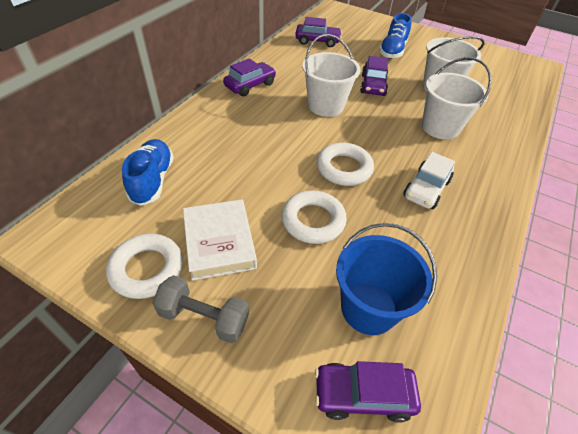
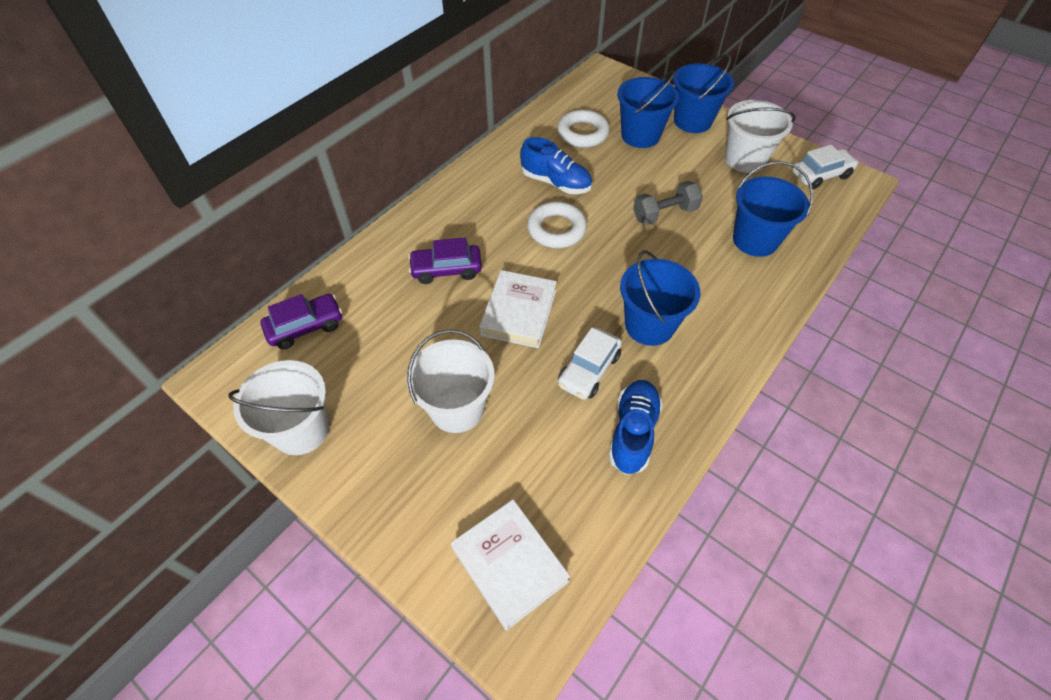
blue bucket: [336,223,437,335] = 1 -> [617,70,679,148] [620,250,700,346] [673,54,734,133] [733,161,813,257] = 4
purple car: [223,58,276,96] [295,17,342,47] [315,361,421,423] [360,56,388,96] = 4 -> [261,294,343,349] [408,238,482,284] = 2
white book: [183,200,257,281] = 1 -> [451,499,570,630] [479,270,557,348] = 2
white car: [403,152,455,209] = 1 -> [558,327,622,400] [792,145,858,189] = 2
white ring: [106,234,183,299] [282,190,347,244] [317,143,374,186] = 3 -> [527,202,587,248] [557,110,610,148] = 2

